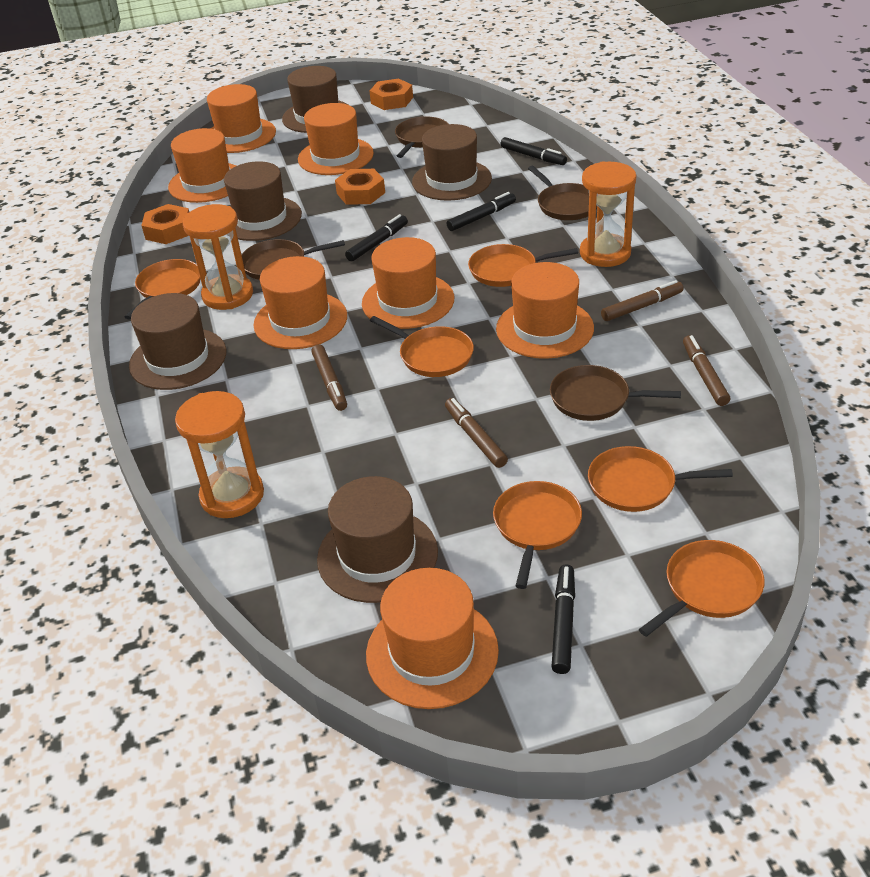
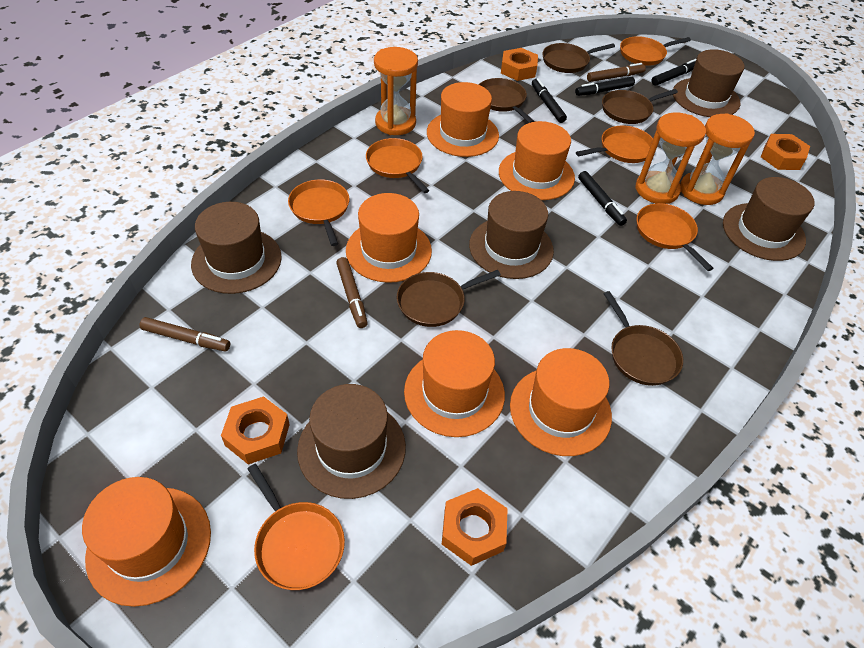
brown marker: [311,344,347,411] [445,398,508,468] [601,280,684,321] [683,335,730,406] = 4 -> [139,317,230,351] [336,257,368,328] [587,63,646,82] = 3
brown pan: [242,239,345,280] [395,117,448,158] [528,166,597,220] [550,365,681,421] = 4 -> [397,270,501,327] [479,78,534,123] [543,43,615,73] [602,89,678,124] [604,291,683,386] = 5
orange hat: [168,128,236,203] [207,84,276,153] [254,256,347,349] [298,103,374,175] [362,237,454,329] [366,568,499,709] [496,262,594,359] = 7 -> [82,477,211,607] [346,193,432,283] [404,330,505,437] [427,82,499,157] [499,121,575,200] [510,348,612,456] = 6
orange nut: [141,204,189,244] [335,169,385,205] [370,79,413,110] = 3 -> [221,396,290,465] [442,488,508,566] [501,48,538,81] [761,134,810,170] = 4

